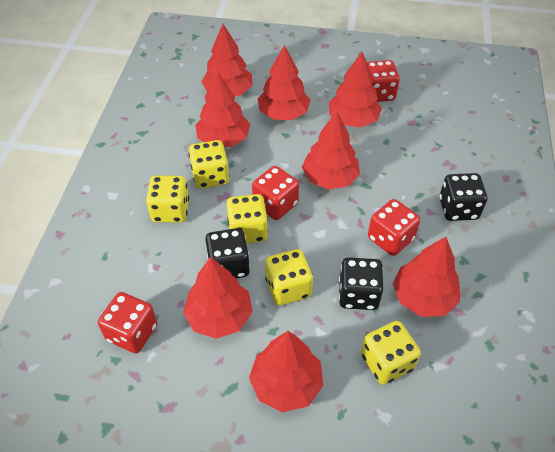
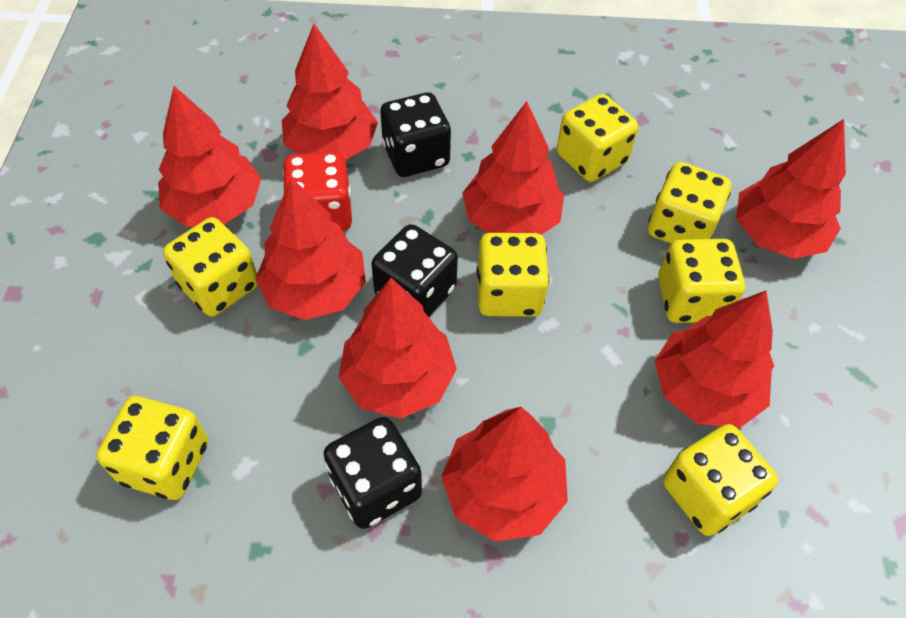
red dice: [98,292,157,353] [252,166,299,220] [367,60,400,102] [368,199,420,256] = 4 -> [283,151,352,231] = 1
yellow dice: [146,175,189,223] [189,140,229,189] [227,194,268,243] [265,249,313,306] [361,321,421,385] = 5 -> [97,396,208,500] [163,217,258,317] [477,233,549,317] [557,94,638,182] [648,162,731,244] [658,239,745,323] [663,424,778,536] = 7

